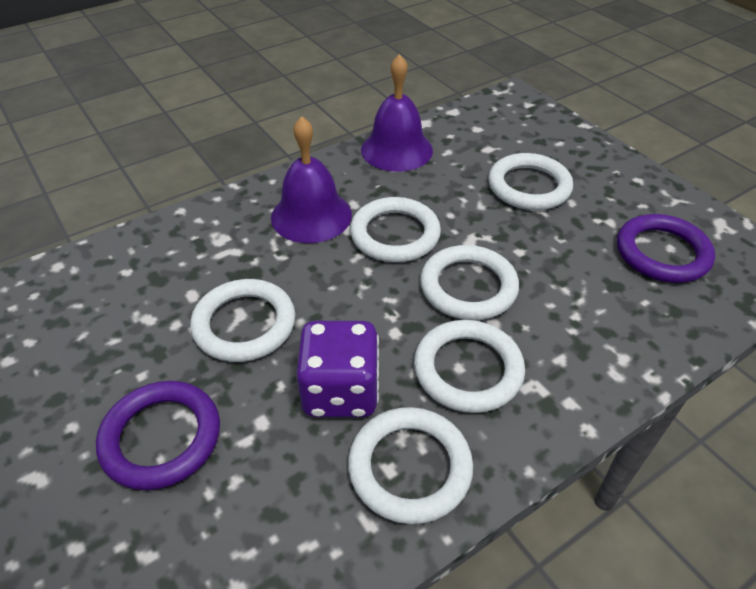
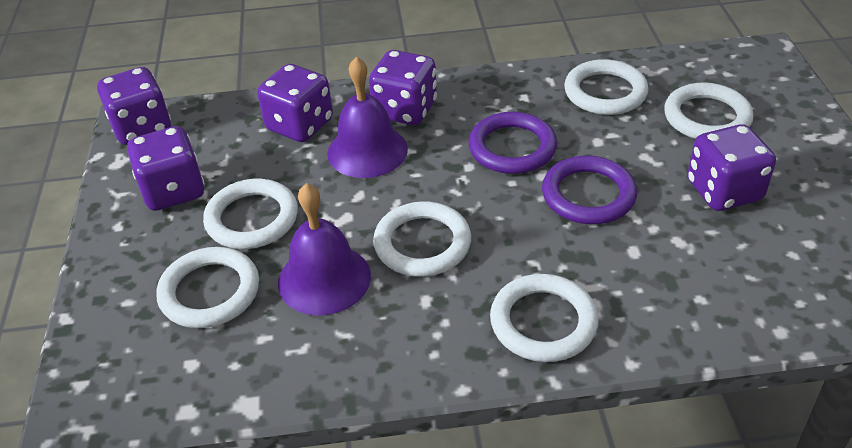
purple dice: [296,321,379,417] = 1 -> [97,67,171,145] [127,126,205,211] [257,64,333,142] [369,50,437,125] [687,125,776,211] = 5

